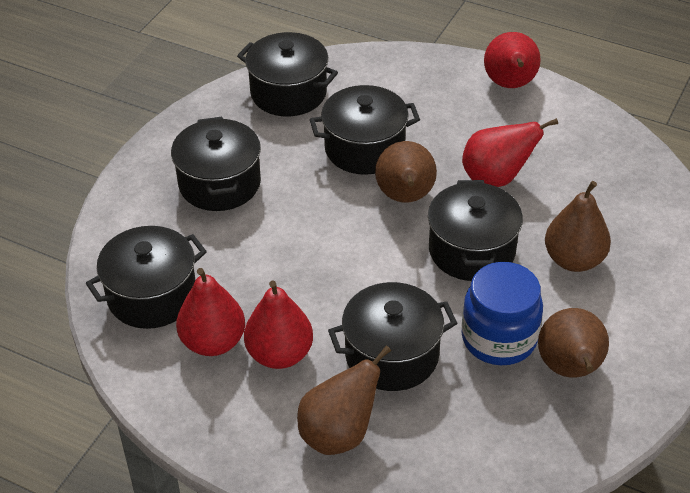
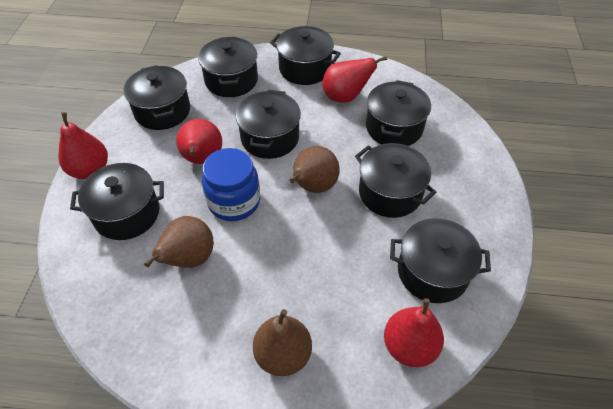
black pot: [86,226,207,329] [171,117,261,211] [237,32,338,116] [310,85,420,175] [328,282,457,391] [428,180,523,281] = 6 -> [70,163,164,240] [123,65,190,130] [198,37,258,97] [236,90,301,159] [270,26,341,85] [355,143,436,218] [366,80,431,146] [390,218,491,303] = 8
brown pear: [297,346,391,455] [375,141,437,203] [538,308,609,378] [545,181,611,272] = 4 -> [144,216,213,268] [253,309,312,376] [290,146,340,193] = 3

